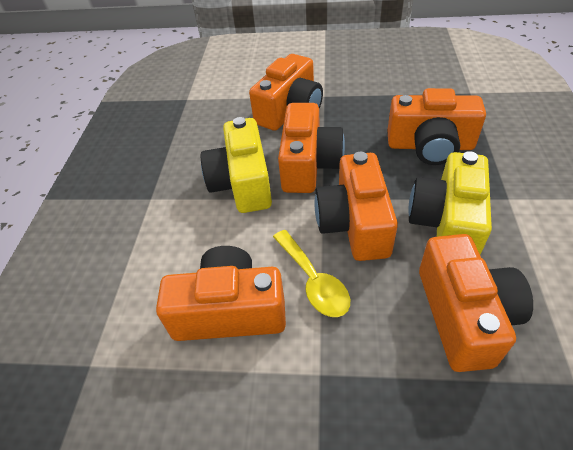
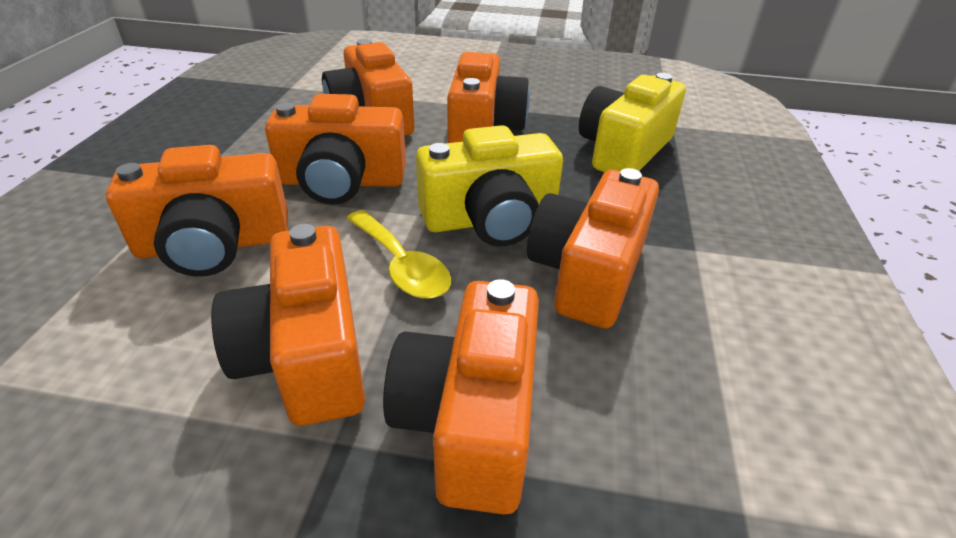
orange camera: [156,246,286,341] [249,54,323,131] [278,103,345,193] [315,152,398,261] [388,88,486,165] [419,234,533,372] = 6 -> [106,145,288,277] [211,224,365,426] [265,94,406,205] [322,39,414,136] [383,279,539,515] [447,52,530,143] [527,168,659,329] = 7

